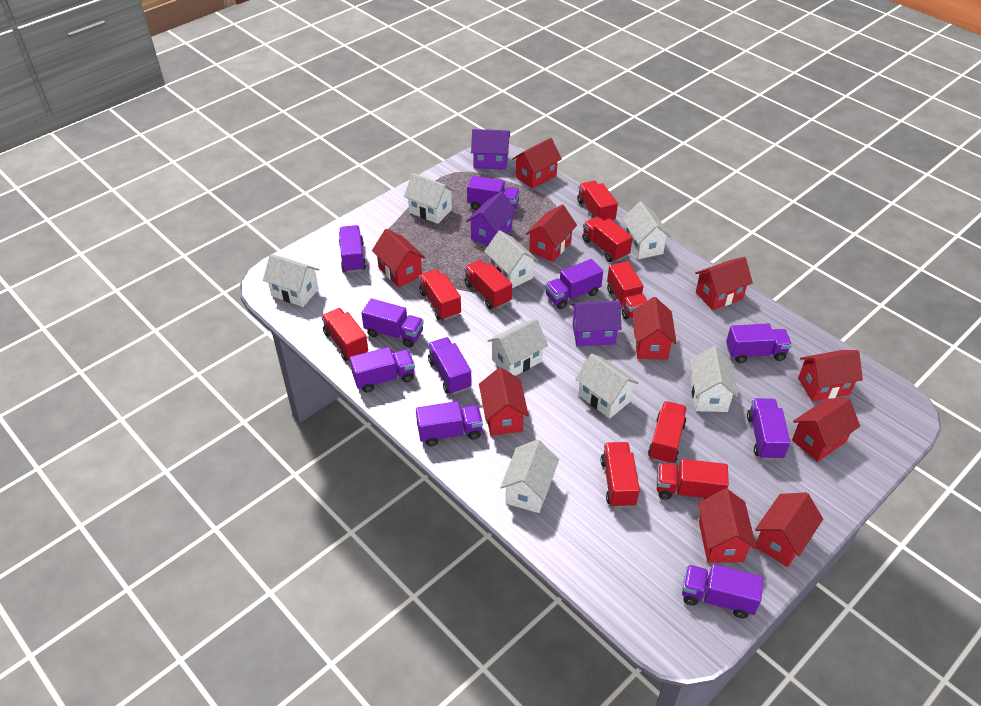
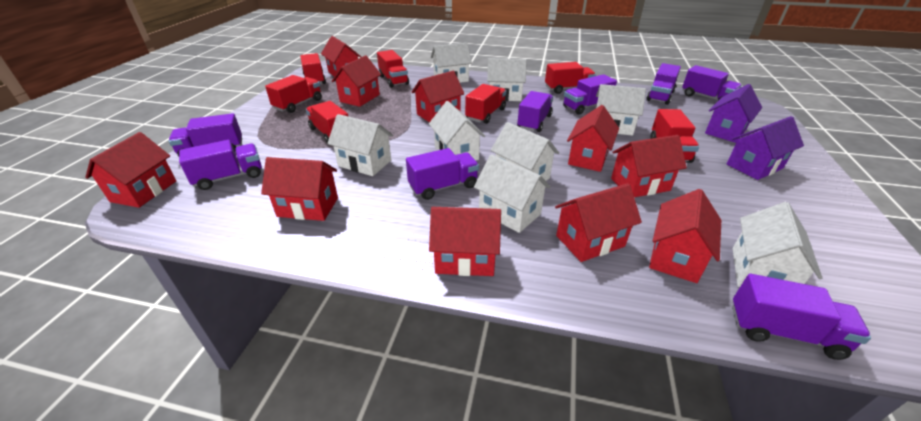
purple house: [466,191,517,246] [471,129,510,170] [571,301,621,346] = 3 -> [705,84,762,143] [727,116,804,180] = 2
purple truck: [339,225,366,273] [350,347,415,393] [361,298,424,347] [416,401,483,446] [428,337,472,395] [467,176,520,210] [545,259,603,309] [682,564,763,618] [726,323,792,363] [747,398,790,460] = 10 -> [168,113,242,156] [179,140,262,190] [406,148,479,200] [517,91,553,132] [563,74,617,115] [646,63,681,105] [682,65,742,100] [732,274,871,360] = 8
red truck: [321,308,368,361] [419,269,461,320] [464,260,512,309] [577,181,618,221] [582,216,633,262] [601,442,640,508] [607,261,647,319] [648,401,687,464] [657,459,729,500] = 9 -> [265,75,322,113] [300,53,326,84] [306,101,349,143] [377,50,409,88] [465,84,506,124] [545,62,596,94] [650,109,699,163] = 7

